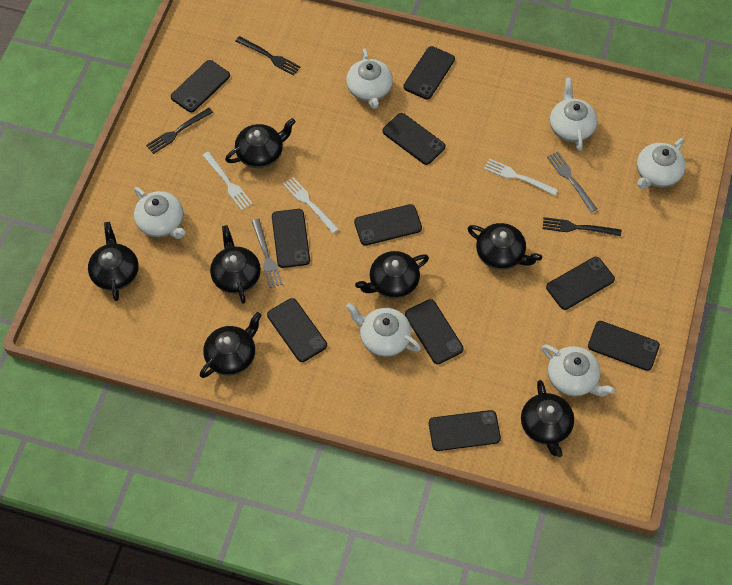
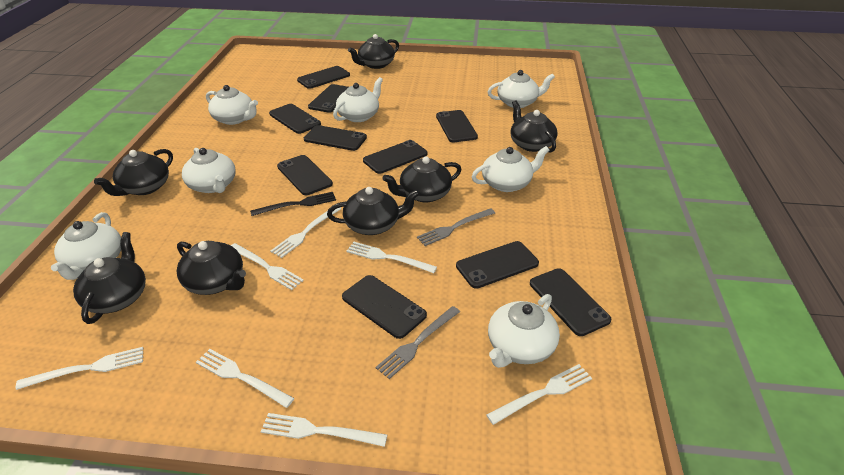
black fork: [146,108,213,154] [236,36,301,76] [542,217,621,236] = 3 -> [250,192,336,216] = 1
white fork: [202,152,253,210] [283,177,339,233] [484,159,558,196] = 3 -> [16,347,143,390] [196,349,294,408] [231,243,304,290] [260,413,387,447] [270,208,341,258] [346,242,437,273] [486,364,592,425] = 7
white teapot: [134,187,185,239] [346,48,393,109] [346,303,421,357] [542,344,615,397] [550,78,598,151] [637,138,686,189] = 6 -> [51,212,121,280] [182,148,236,193] [206,85,258,125] [333,77,383,122] [472,146,549,192] [488,70,555,108] [488,294,560,368] = 7

